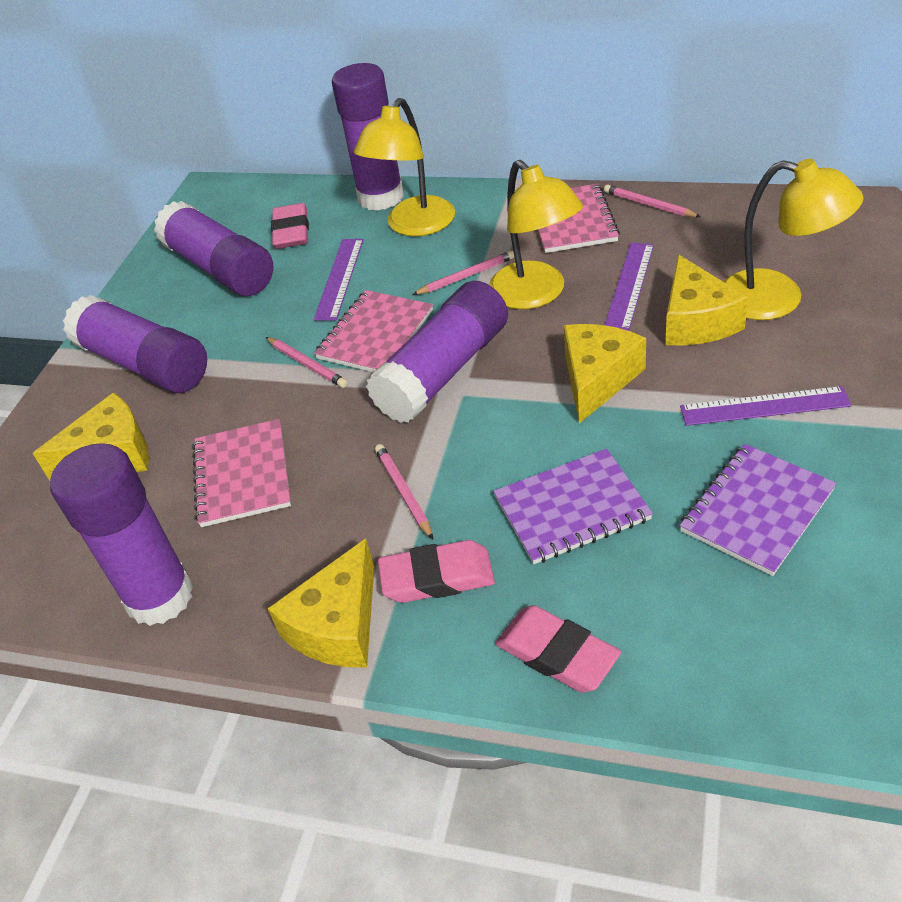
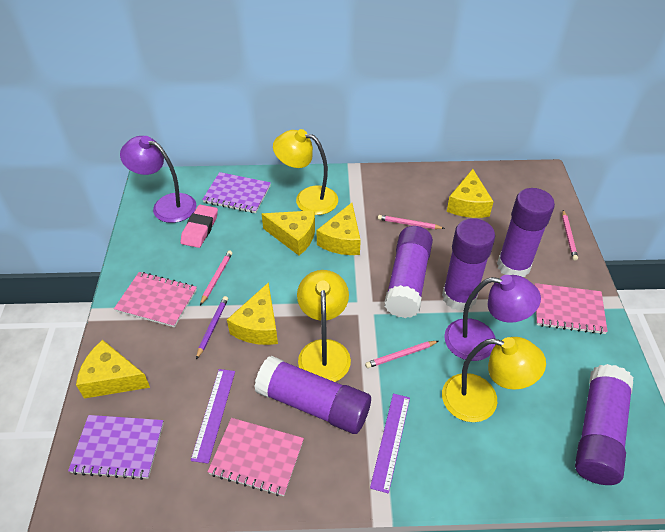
pink eraser: [271,203,309,249] [378,540,495,603] [495,605,621,693] = 3 -> [181,205,218,248] = 1
purple lamp: none = 0 -> [120,136,196,223] [444,275,541,361] = 2
purple pencil: none = 0 -> [196,296,228,359] = 1
purple ruler: [314,239,363,321] [605,242,654,331] [680,386,852,426] = 3 -> [191,369,235,464] [370,394,410,494] = 2
yellow cheese: [33,393,149,481] [268,539,374,668] [564,324,646,423] [665,254,749,346] = 4 -> [76,340,150,399] [227,282,278,345] [262,210,315,256] [316,203,361,255] [447,169,494,218] = 5

